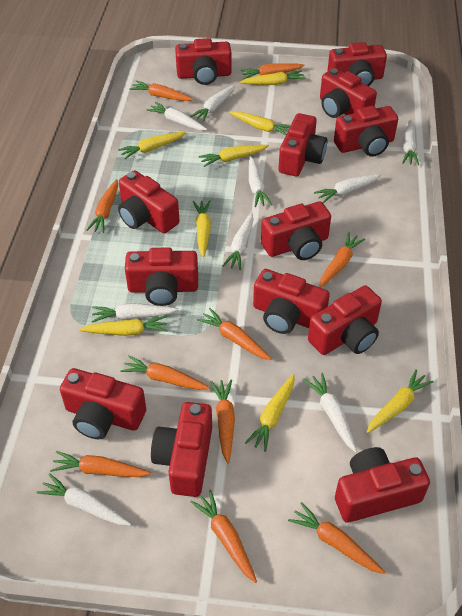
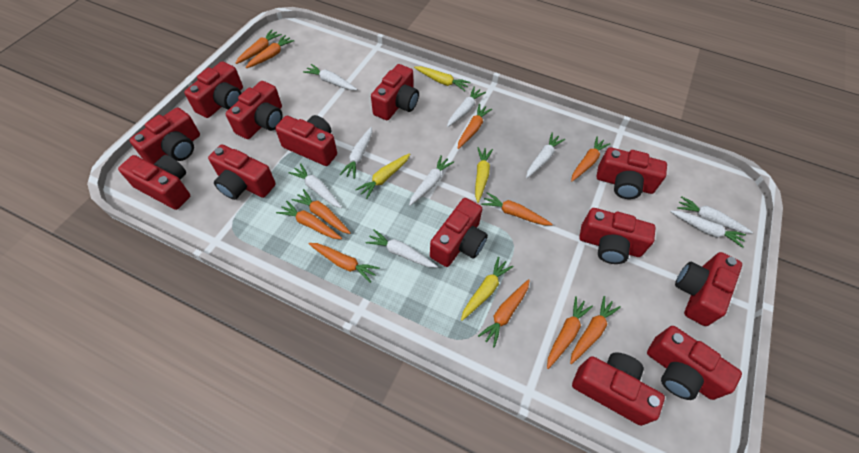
orange carrot: [50,451,151,477] [86,179,118,233] [120,355,210,390] [130,80,194,101] [190,490,257,583] [197,308,271,360] [211,379,235,464] [240,63,305,79] [288,502,386,574] [319,232,365,288] = 10 -> [236,30,282,64] [246,35,294,68] [276,201,342,239] [292,189,351,234] [309,243,380,283] [458,104,492,149] [478,279,530,348] [481,192,553,225] [547,296,593,369] [570,296,621,364] [571,137,610,181] = 11
yellow carrot: [79,316,168,336] [118,132,186,159] [193,200,211,257] [199,145,269,167] [229,111,290,136] [240,70,305,85] [245,374,295,452] [367,369,433,433] = 8 -> [355,153,410,199] [414,66,471,91] [461,257,514,321] [475,147,493,203] = 4

